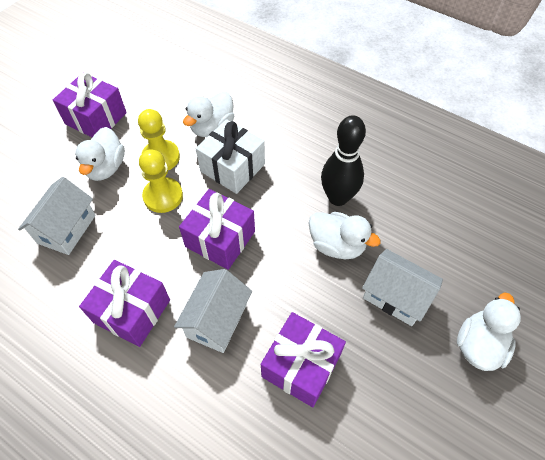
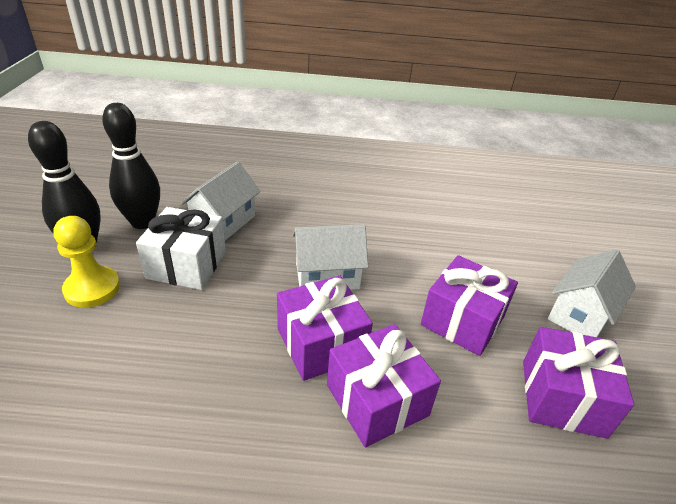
black bowling pin: [321,115,366,206] = 1 -> [28,121,101,245] [102,103,160,229] = 2
white duck: [75,127,125,181] [183,92,234,137] [308,212,381,260] [457,293,521,371] = 4 -> none = 0
yellow pawn: [138,109,180,170] [139,149,183,213] = 2 -> [53,216,120,308] = 1

